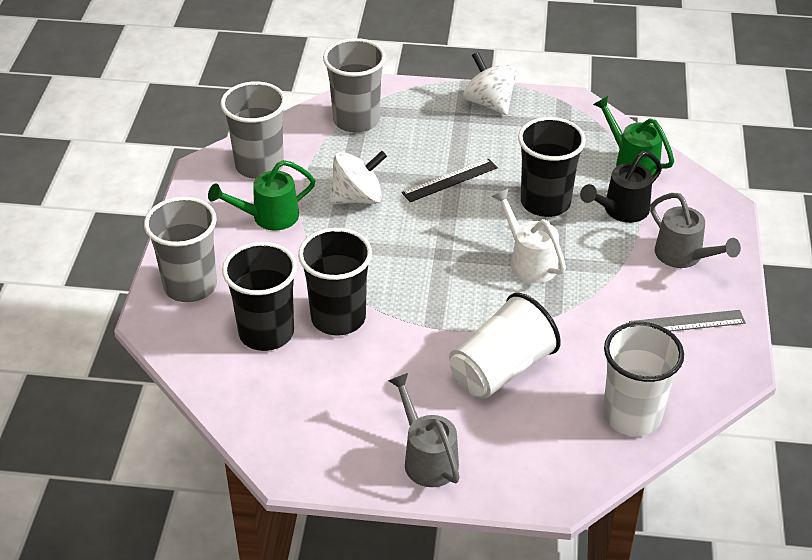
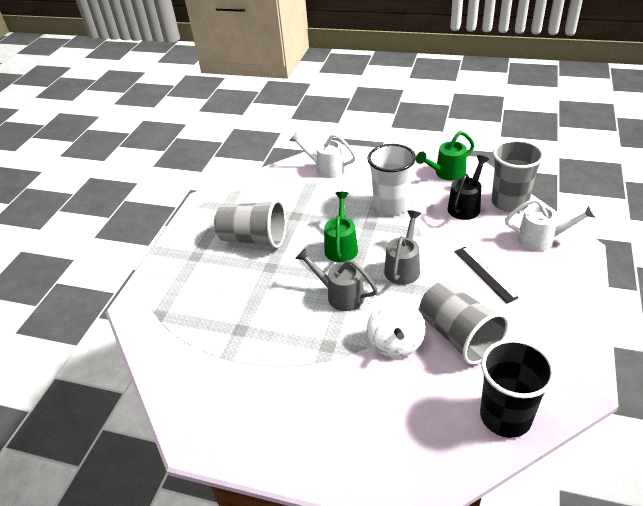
black cup: [222,242,297,351] [298,228,372,336] [518,117,586,217] = 3 -> [480,339,555,438] = 1
grey ruler: [629,310,746,332] = 1 -> none = 0
white cup: [449,293,561,399] [603,322,684,436] = 2 -> [367,144,416,215] = 1
white spinning top: [329,151,387,204] [463,52,517,115] = 2 -> [367,300,425,358] = 1
white watering can: [491,188,566,283] = 1 -> [289,132,356,178] [505,199,596,251] = 2

